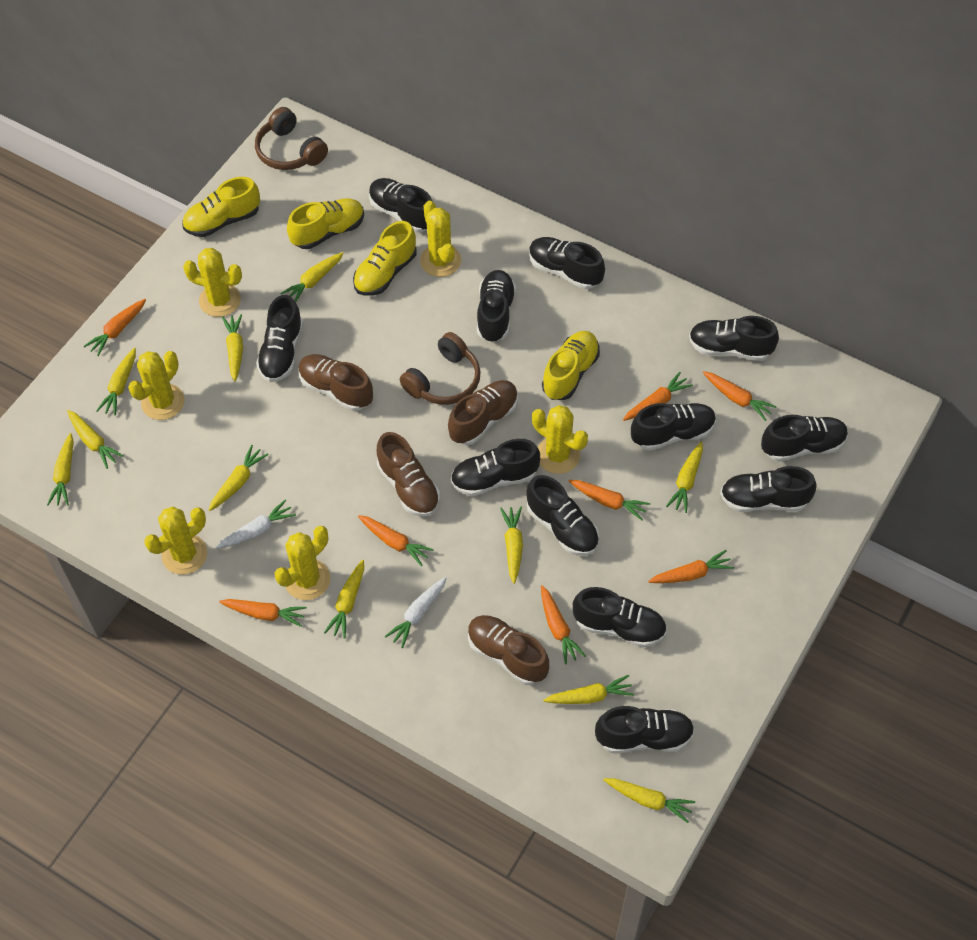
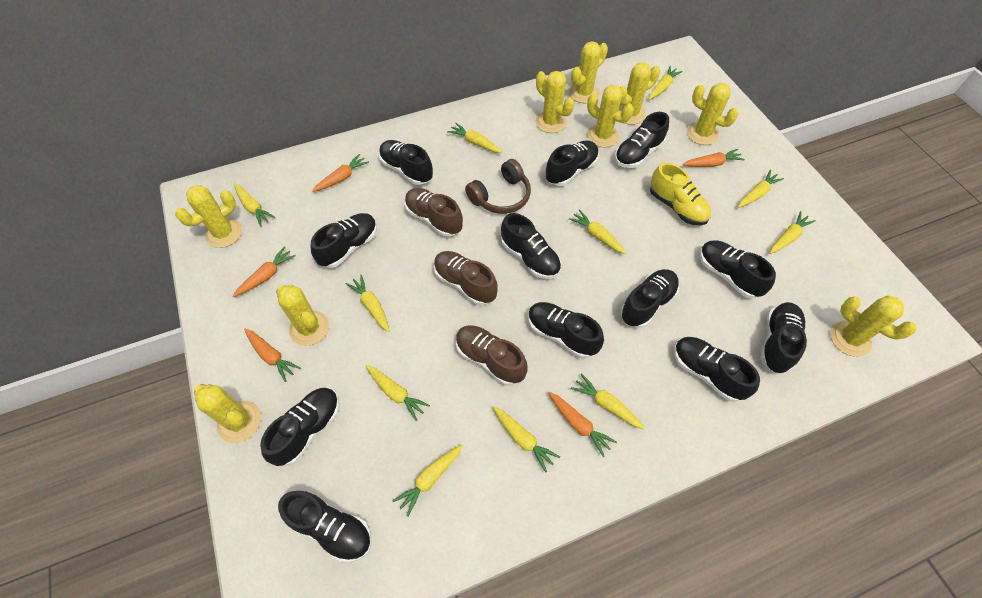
brown headphones: [255,107,328,170] [400,332,481,405] = 2 -> [465,159,531,214] = 1
brown shoe: [299,354,373,411] [377,432,440,517] [448,380,518,445] [468,615,549,685] = 4 -> [405,188,463,237] [434,251,498,305] [456,325,528,386] = 3
orange carrot: [84,299,146,356] [219,599,307,627] [358,515,434,566] [541,585,586,664] [569,480,650,521] [623,372,693,421] [648,550,734,583] [703,371,777,421] = 8 -> [233,246,296,297] [244,329,301,382] [312,154,369,192] [549,392,617,457] [683,149,745,167] = 5
white carrot: [215,499,296,549] [385,577,447,648] = 2 -> none = 0
yellow cactus: [128,351,184,420] [144,507,207,575] [183,248,242,317] [275,526,331,600] [420,201,461,277] [532,405,588,474] = 6 -> [175,185,242,248] [194,384,261,443] [276,285,329,346] [535,71,574,133] [569,41,608,103] [587,85,634,147] [619,62,660,125] [687,83,739,145] [830,296,917,357] = 9
yellow shoe: [182,177,260,237] [287,198,364,249] [353,221,416,296] [542,331,600,400] = 4 -> [650,163,711,225] = 1

